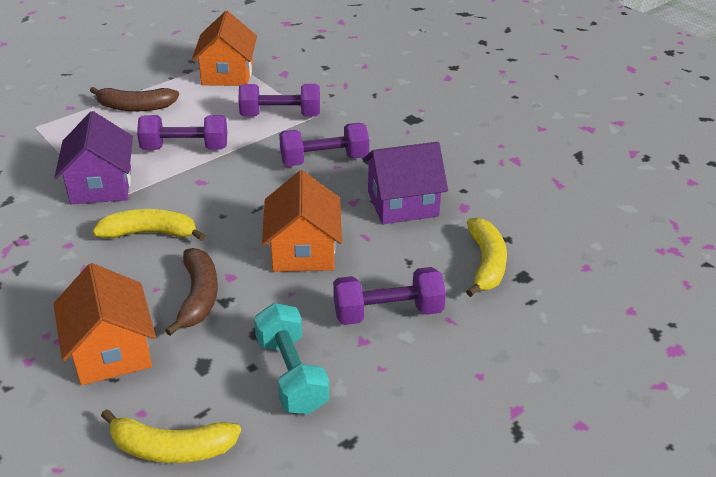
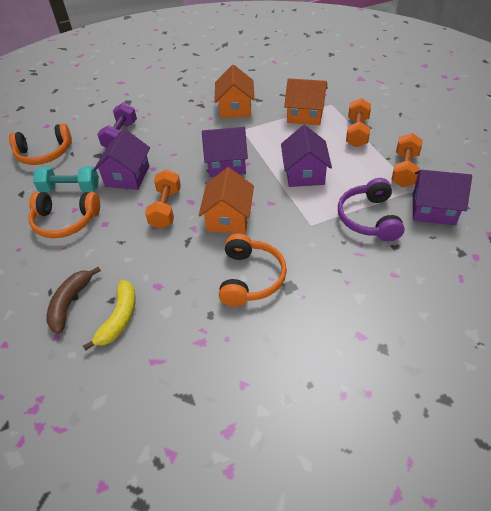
brown banana: [90,87,179,111] [165,248,218,336] = 2 -> [46,267,101,334] = 1
orange dumbbell: none = 0 -> [145,169,181,229] [346,98,371,147] [392,133,423,187] = 3
orange headphones: none = 0 -> [9,123,72,165] [28,192,100,238] [219,234,287,307] = 3
purple dumbbell: [137,115,227,150] [238,84,320,116] [279,123,369,166] [333,267,446,325] = 4 -> [97,102,137,148] = 1
purple headphones: none = 0 -> [338,178,405,241] = 1
purple house: [54,111,133,204] [363,142,448,224] = 2 -> [93,129,150,190] [202,127,248,177] [281,125,332,187] [413,170,472,225] = 4
yellow banana: [92,209,205,241] [101,409,241,463] [466,217,507,297] = 3 -> [83,280,136,351] = 1

